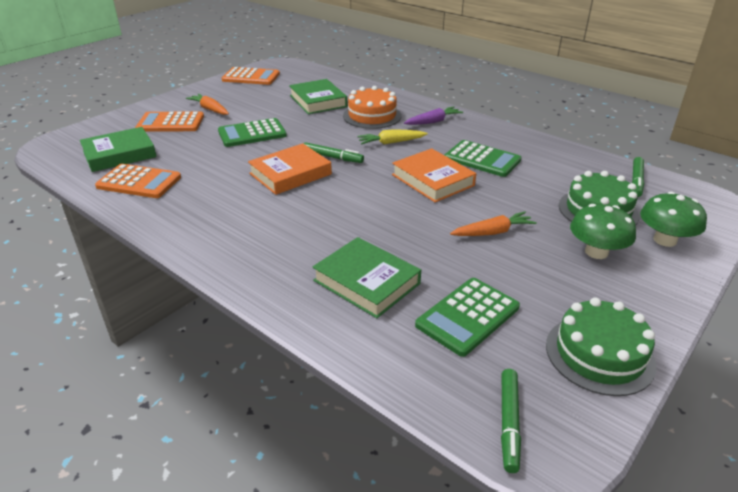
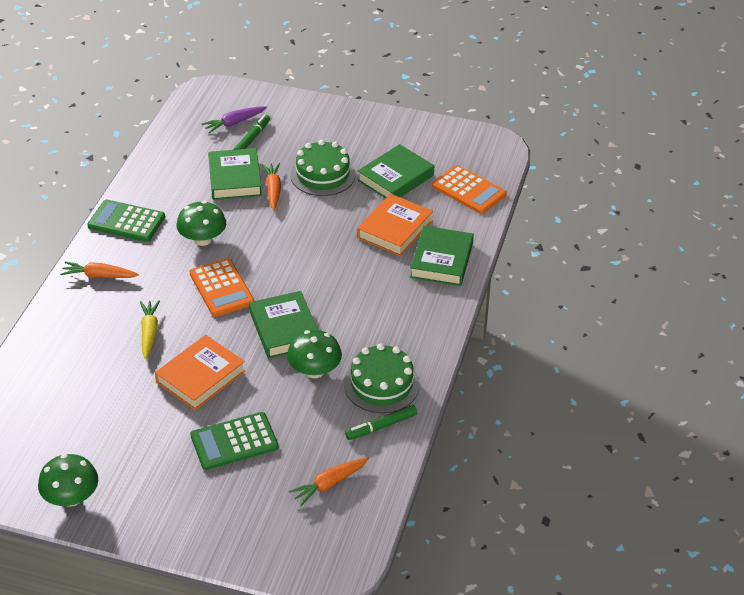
green book: [80,127,157,172] [289,79,347,114] [312,237,421,318] = 3 -> [208,148,262,200] [249,291,318,359] [358,144,434,198] [410,226,474,286] = 4
green calculator: [218,118,287,147] [415,278,520,357] [445,140,522,177] = 3 -> [87,199,165,242] [190,412,279,470] = 2
green marker: [303,142,364,163] [501,369,521,473] [632,157,644,197] = 3 -> [234,114,270,150] [345,405,417,440] = 2
green mushroom: [570,204,636,259] [640,192,707,247] = 2 -> [38,454,98,507] [176,201,226,246] [287,330,342,378] = 3
orange cake: [343,86,402,129] = 1 -> none = 0
orange calculator: [95,164,181,198] [135,111,204,132] [222,67,280,85] = 3 -> [190,258,254,317] [432,165,507,214] = 2
orange carrot: [186,94,229,115] [450,212,537,236] = 2 -> [60,262,139,278] [262,163,281,211] [289,457,369,506] = 3

